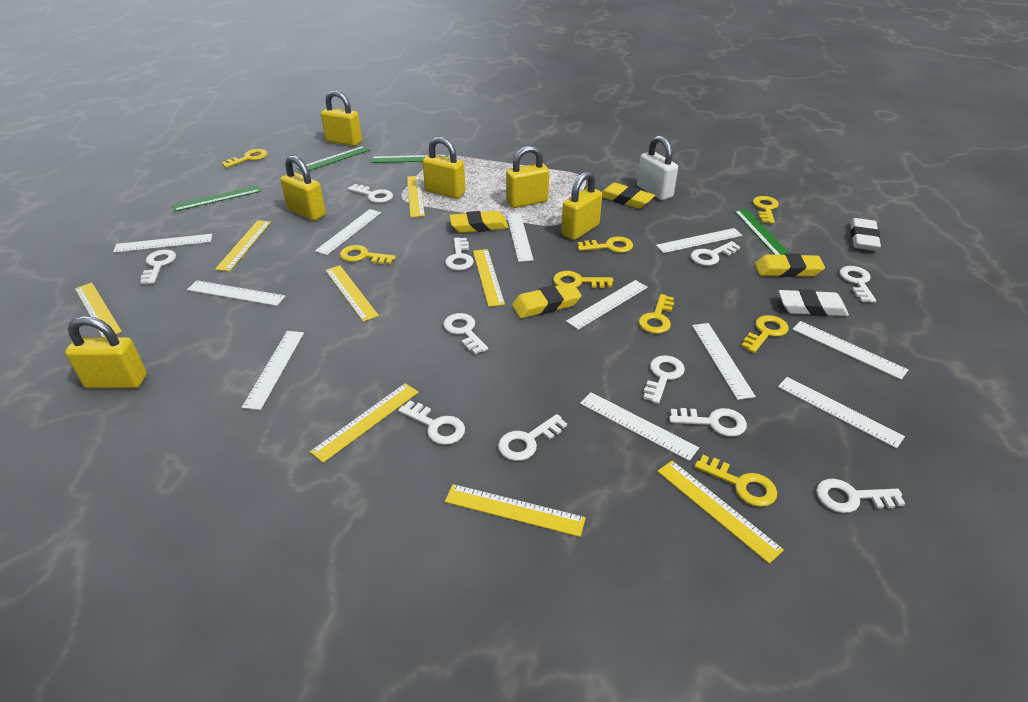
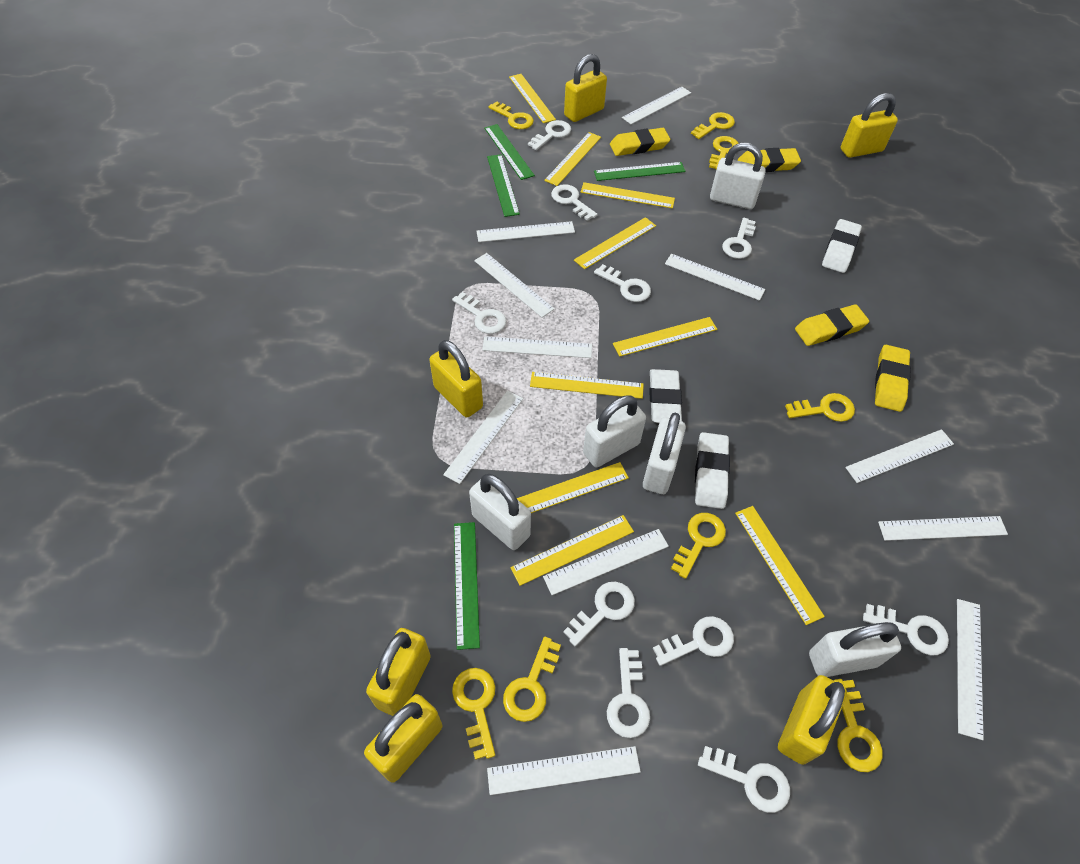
white eraser: [778,289,849,316] [850,218,881,251] = 2 -> [649,369,682,423] [695,432,730,509] [822,219,862,273] = 3
white key: [140,250,176,284] [348,184,393,203] [398,401,465,445] [443,313,488,354] [445,237,474,270] [498,414,567,461] [643,355,685,404] [669,408,747,437] [691,241,740,266] [816,479,905,513] [840,266,876,303] = 11 -> [452,292,507,334] [528,120,571,150] [551,184,598,221] [563,582,635,646] [594,264,651,302] [607,648,650,738] [653,616,734,666] [698,746,790,813] [722,218,756,259] [863,604,949,655] = 10
white padlock: [637,135,678,200] = 1 -> [469,474,531,550] [583,395,646,467] [643,413,686,494] [710,143,766,209] [809,622,901,677] = 5
yellow ruler: [75,283,122,337] [215,220,271,271] [310,383,419,463] [325,265,379,322] [407,176,425,217] [445,484,586,537] [473,249,505,307] [657,461,784,564] = 8 -> [509,74,556,123] [511,515,634,586] [517,462,629,513] [530,372,644,399] [544,132,601,186] [574,217,656,269] [581,182,675,208] [613,317,717,357] [735,506,825,625] = 9

